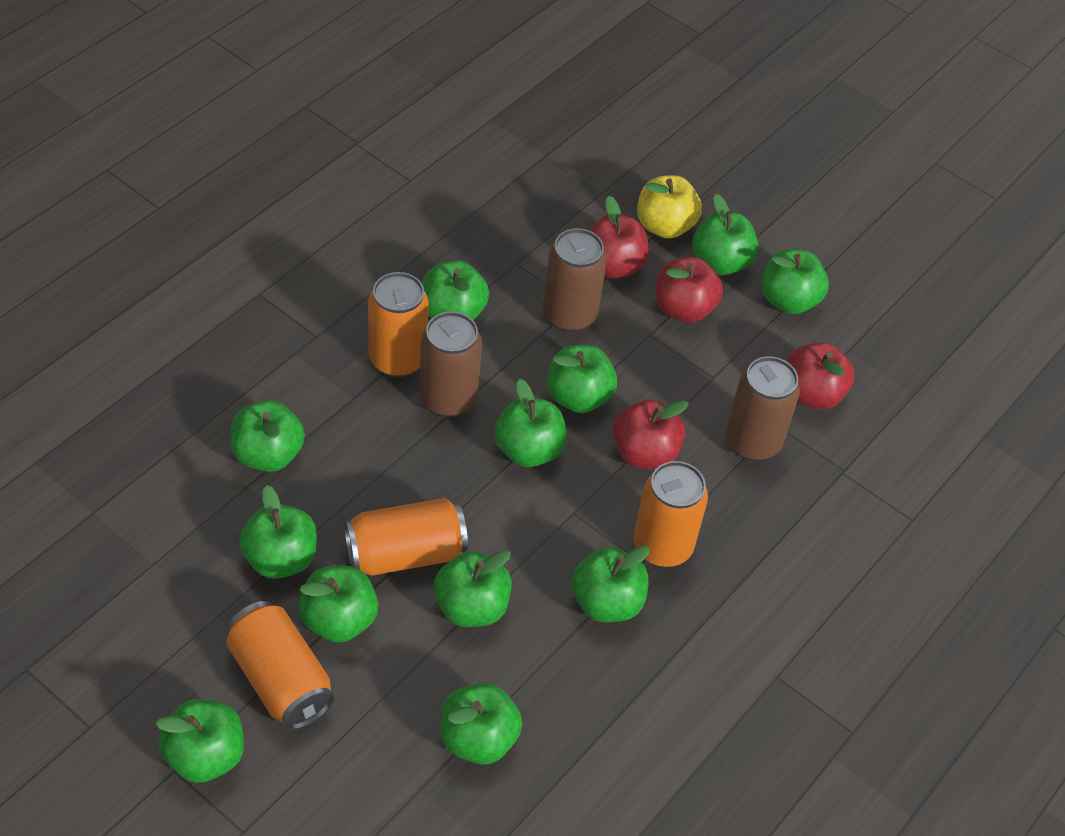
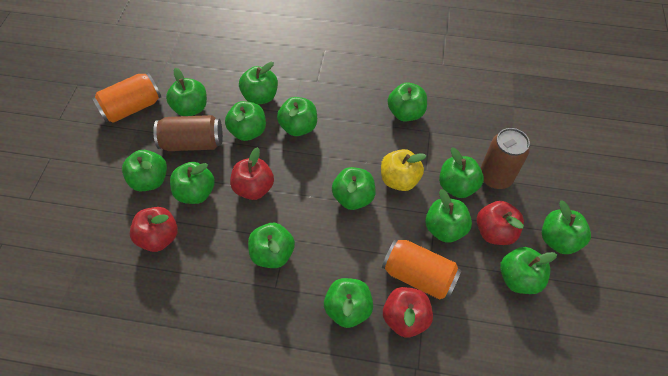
brown can: [419,312,482,417] [543,228,607,332] [726,356,800,461] = 3 -> [153,115,223,151] [480,128,530,189] = 2
green apple: [156,699,244,783] [230,400,305,472] [239,485,317,579] [298,566,378,643] [422,260,489,320] [434,550,512,627] [441,683,523,765] [494,379,567,467] [546,345,617,413] [572,546,650,622] [692,194,758,275] [761,249,829,314] = 12 -> [122,150,167,191] [166,68,207,116] [170,162,215,204] [225,101,266,141] [239,62,278,104] [248,223,295,268] [277,97,317,136] [324,278,373,328] [332,167,376,210] [388,83,427,121] [425,189,472,243] [439,148,484,198] [500,247,557,294] [542,200,591,254] = 14
orange can: [226,601,335,730] [344,498,468,576] [368,272,429,378] [633,461,708,568] = 4 -> [92,73,161,123] [382,238,462,300] = 2

